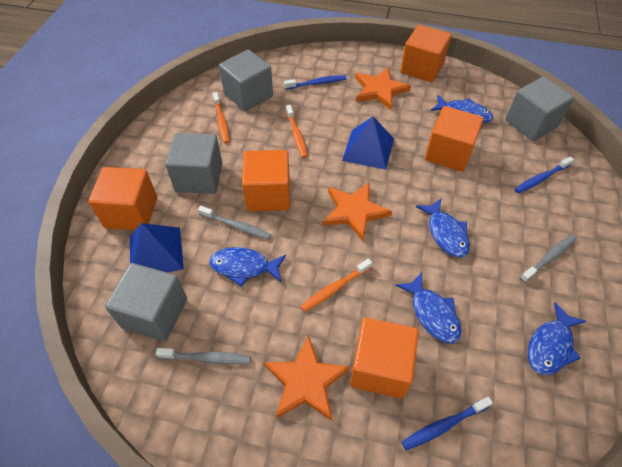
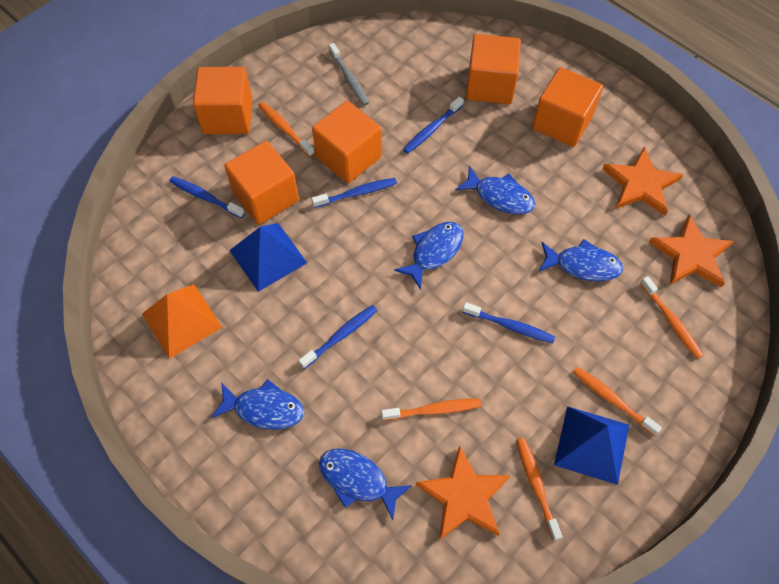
blue toothbrush: [284,75,346,89] [402,397,493,450] [515,156,574,193] = 3 -> [169,176,245,218] [299,305,377,369] [312,178,397,208] [403,96,464,153] [463,302,555,343] = 5
grey cube: [105,263,187,342] [165,133,223,194] [219,49,273,111] [505,77,574,141] = 4 -> none = 0
grey toothbrush: [156,348,251,364] [198,206,271,240] [520,235,577,283] = 3 -> [329,43,369,106] = 1
orange pyramid: none = 0 -> [142,284,222,359] = 1
orange toothbrush: [213,92,229,143] [286,105,308,158] [300,259,372,312] = 3 -> [258,102,315,157] [381,399,481,421] [516,438,562,541] [573,367,662,436] [640,276,703,359] = 5

